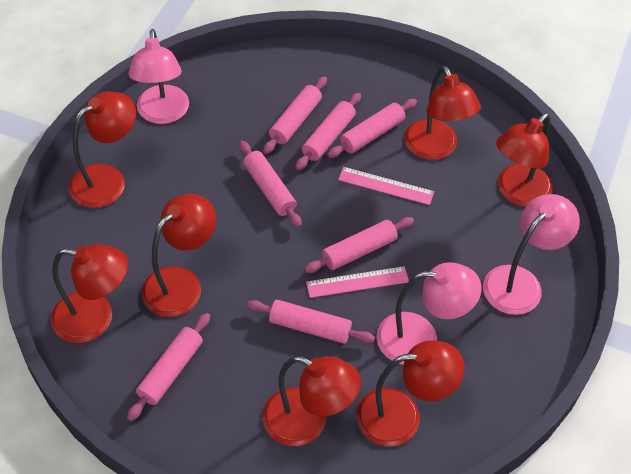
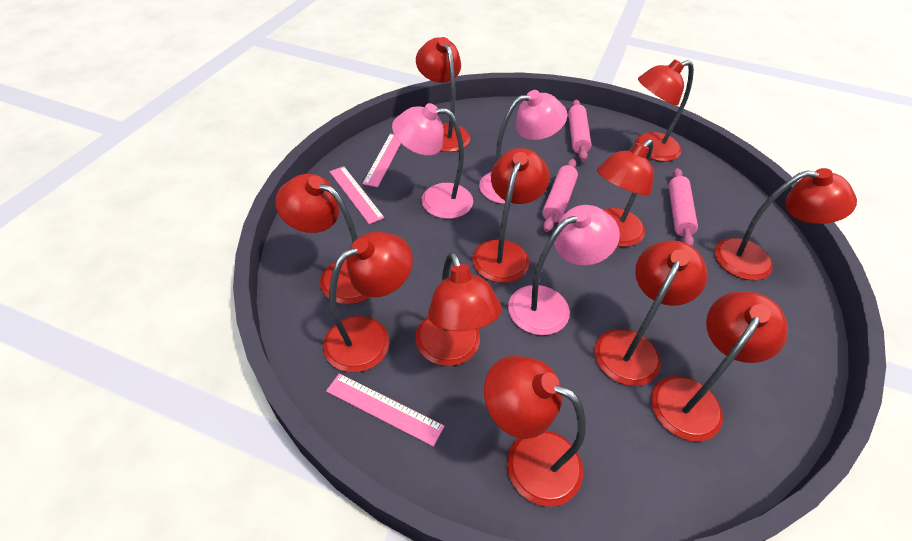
pink rolling pin: [127,313,210,421] [239,141,302,228] [247,300,375,344] [263,77,327,154] [295,93,361,170] [304,217,414,273] [327,99,417,158] = 7 -> [542,159,578,232] [568,100,591,161] [669,168,698,246] = 3
pink ruler: [306,266,409,298] [338,167,434,205] = 2 -> [326,373,445,447] [329,166,384,224] [362,133,401,187] = 3
red lamp: [51,244,128,343] [69,91,136,208] [141,194,216,317] [263,356,361,446] [356,340,465,446] [404,66,481,160] [496,113,553,207] = 7 -> [275,174,370,304] [323,232,413,372] [415,252,501,366] [416,37,470,152] [472,148,550,283] [484,356,586,507] [594,240,708,386] [597,139,654,247] [635,59,694,161] [651,291,788,441] [714,168,857,280] = 11

